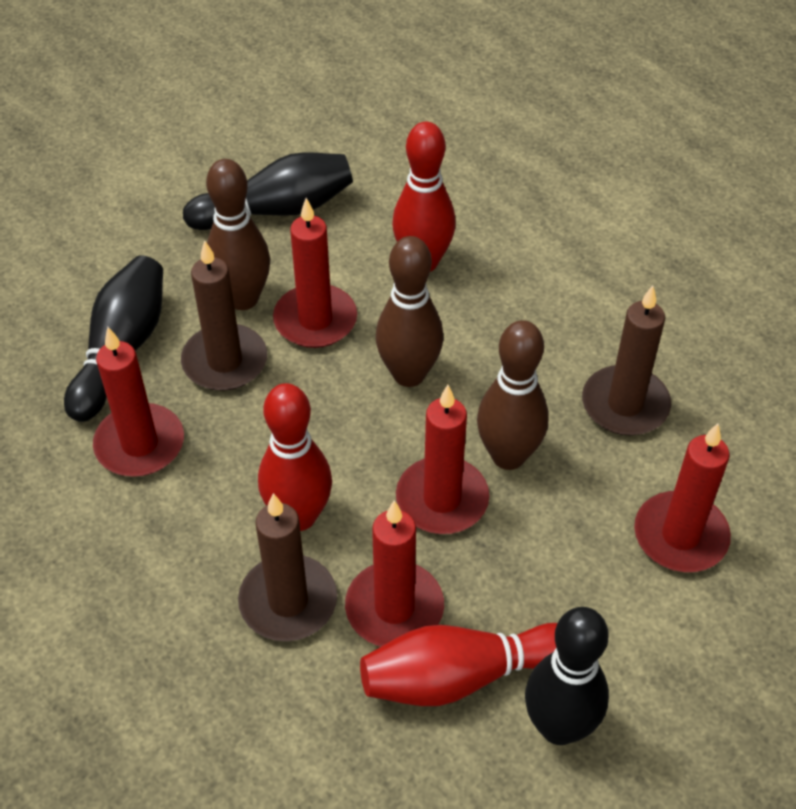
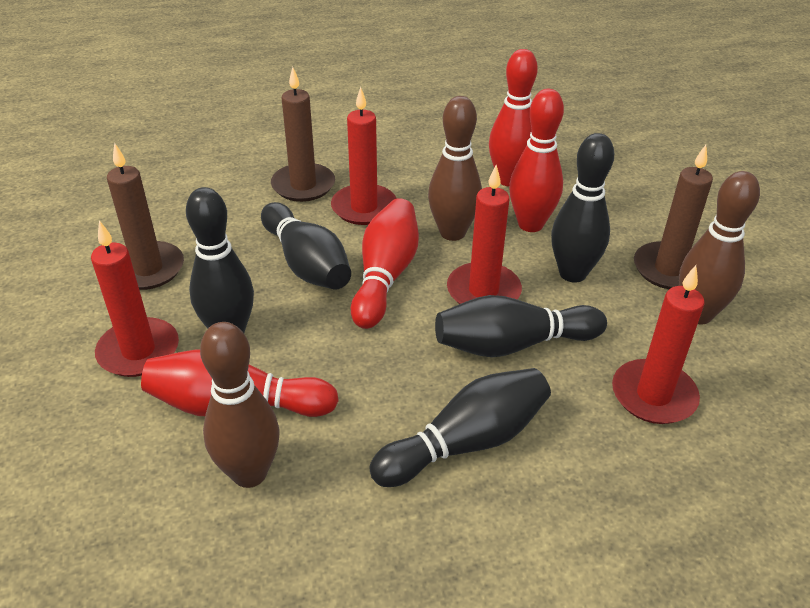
black bowling pin: [64,255,163,422] [183,152,353,230] [525,607,609,745] = 3 -> [186,187,254,333] [261,202,351,290] [369,368,551,487] [435,295,607,358] [551,133,614,283] = 5
red bowling pin: [258,383,332,531] [360,623,557,706] [392,122,456,272] = 3 -> [141,349,339,417] [351,198,419,329] [489,49,538,187] [509,89,564,232] = 4
red candle: [93,327,184,477] [273,198,357,348] [345,501,444,646] [396,385,489,534] [634,423,731,572] = 5 -> [91,220,179,377] [331,87,397,225] [447,165,522,304] [612,265,704,424] = 4

